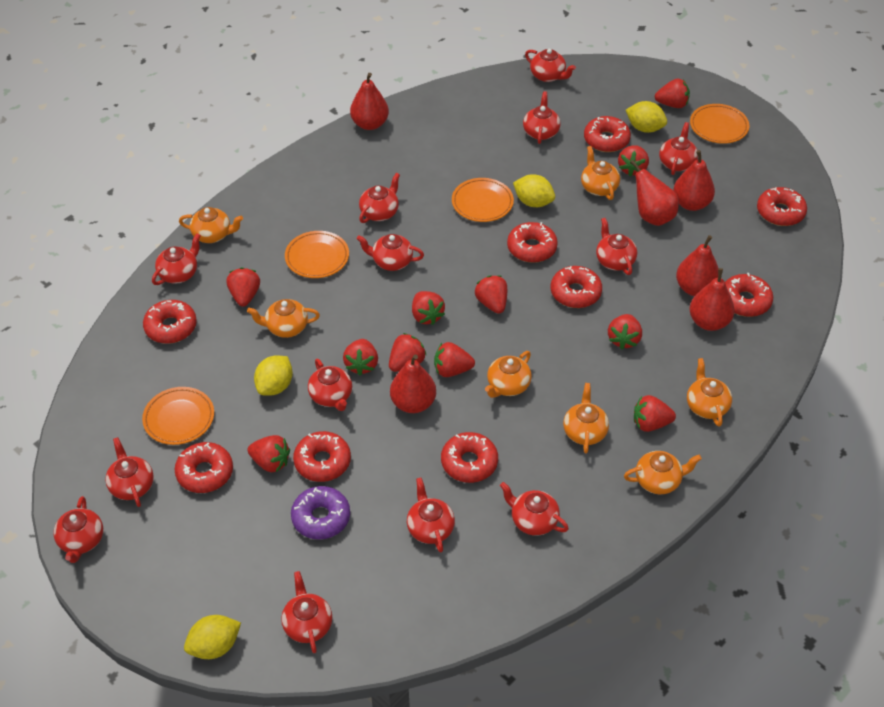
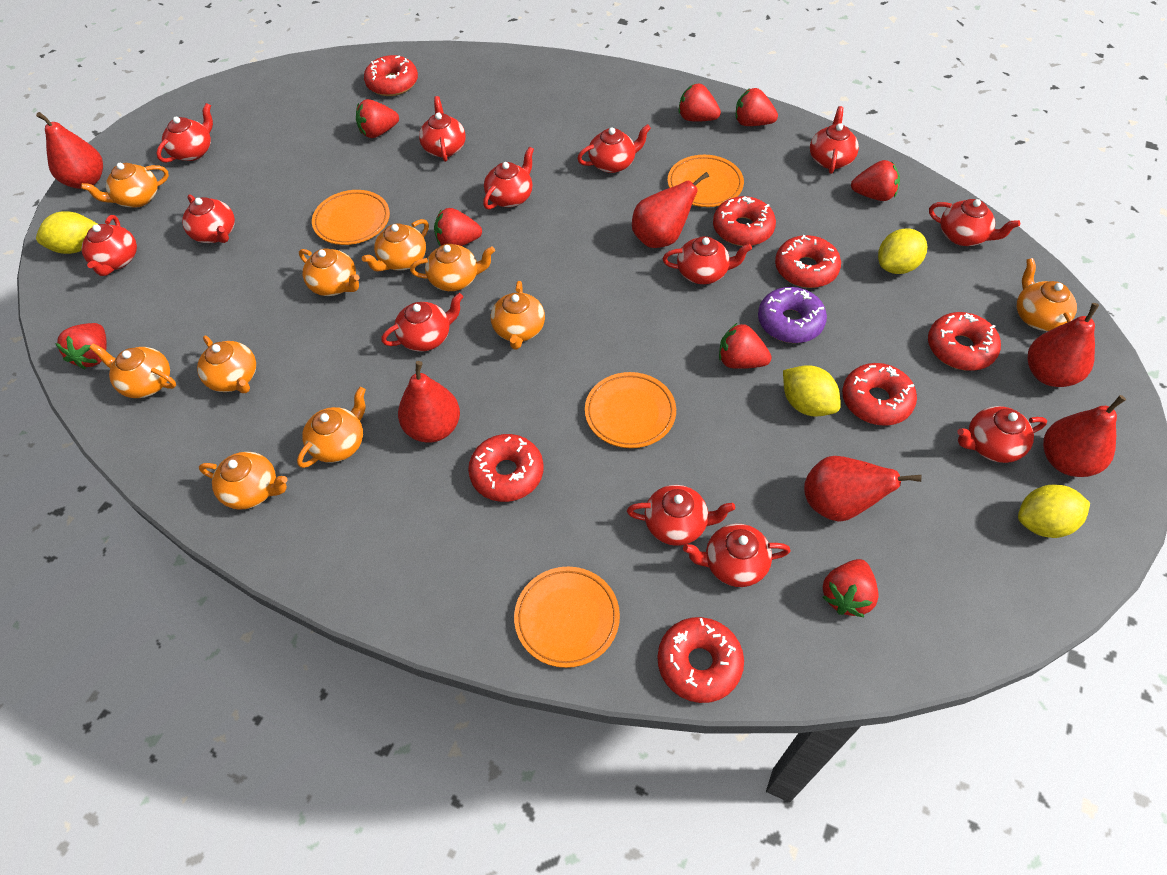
orange teapot: [179,207,243,243] [247,299,320,338] [485,351,532,398] [563,383,609,454] [581,146,620,200] [624,451,702,494] [687,358,732,427] = 7 -> [81,163,169,208] [89,343,176,398] [197,336,256,393] [199,452,288,510] [297,387,366,468] [299,248,360,296] [362,219,429,271] [410,244,495,291] [491,281,545,350] [1017,258,1077,331] = 10
red donut: [143,300,197,344] [175,442,233,493] [293,431,351,482] [441,432,498,483] [507,222,558,263] [551,266,602,308] [584,116,631,152] [725,273,773,317] [757,187,807,226] = 9 -> [364,55,418,96] [468,434,544,502] [657,617,744,703] [713,196,776,246] [775,235,841,288] [842,363,917,426] [928,312,1001,371] = 7
red strawberry: [227,268,260,307] [247,435,290,472] [343,339,378,376] [389,333,427,372] [412,291,445,325] [434,342,475,377] [475,275,507,314] [608,314,642,350] [618,145,649,176] [634,395,676,432] [655,78,690,108] = 11 -> [55,323,107,369] [356,99,399,138] [434,208,482,246] [678,84,721,122] [719,323,772,369] [736,88,778,126] [822,559,879,617] [851,160,900,201] = 8

